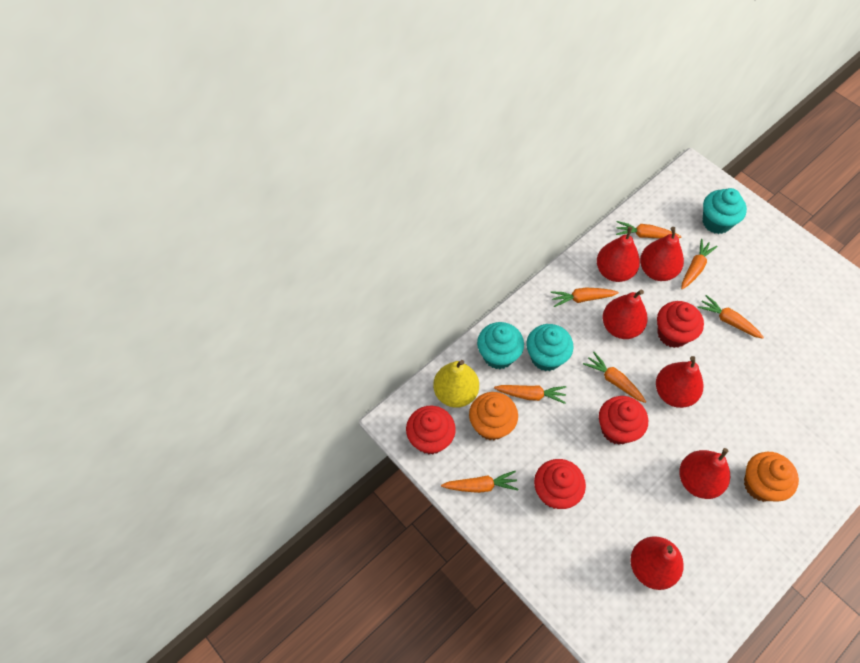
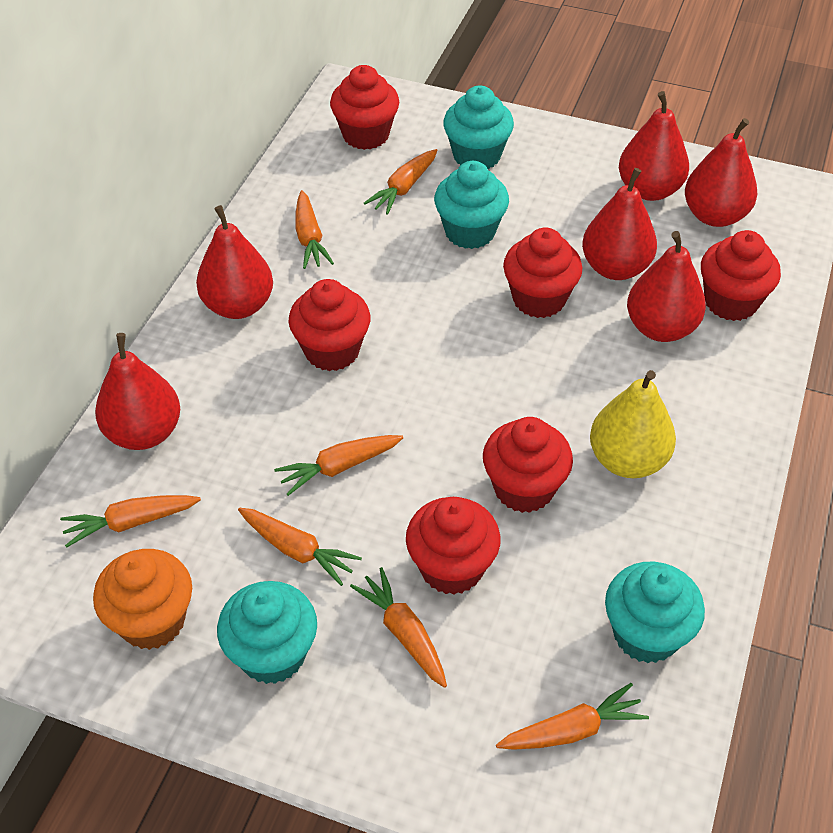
orange cupcake: [469,392,518,441] [744,452,799,502] = 2 -> [93,549,192,650] = 1
red cupcake: [406,406,456,455] [534,459,586,509] [599,396,648,445] [657,301,704,348] = 4 -> [289,279,370,371] [330,65,399,150] [406,497,501,595] [483,417,573,513] [503,227,582,318] [701,230,781,321] = 6
turquoise cupcake: [477,322,524,369] [526,324,574,371] [703,188,747,234] = 3 -> [217,581,317,684] [434,161,509,249] [443,85,514,169] [605,561,705,663] = 4

